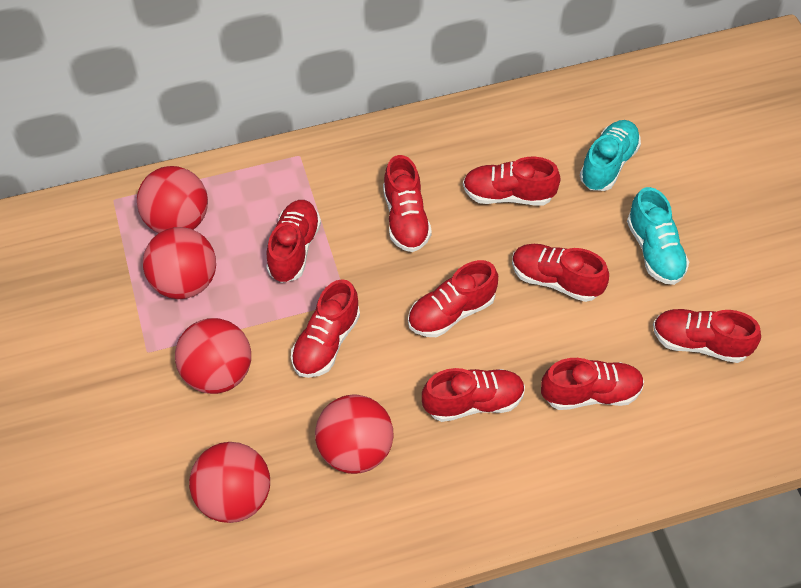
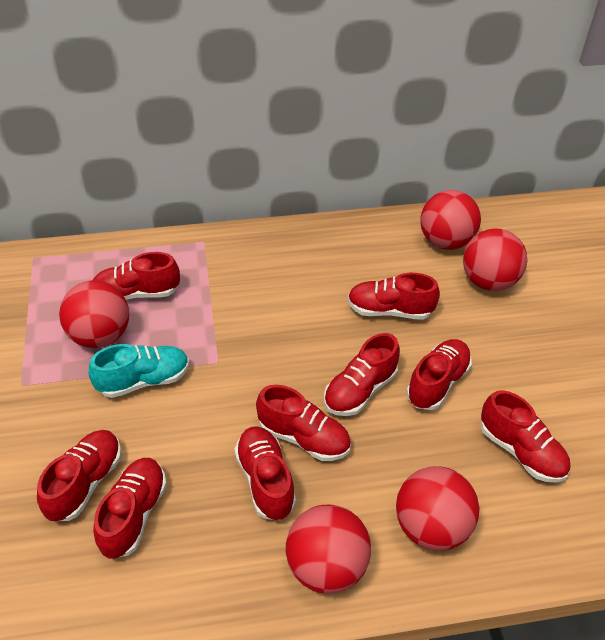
turquoise shoe: [580,120,641,191] [627,187,689,285] = 2 -> [89,344,189,398] = 1

